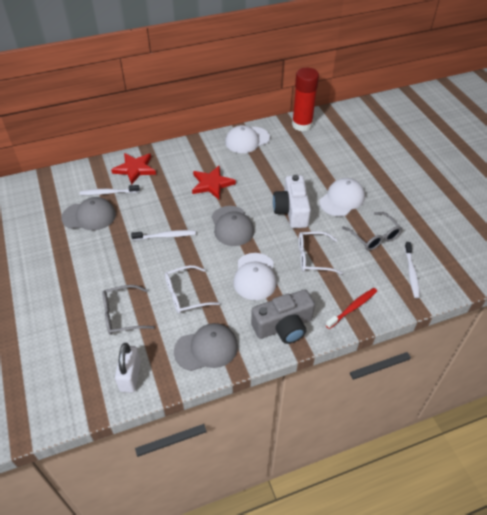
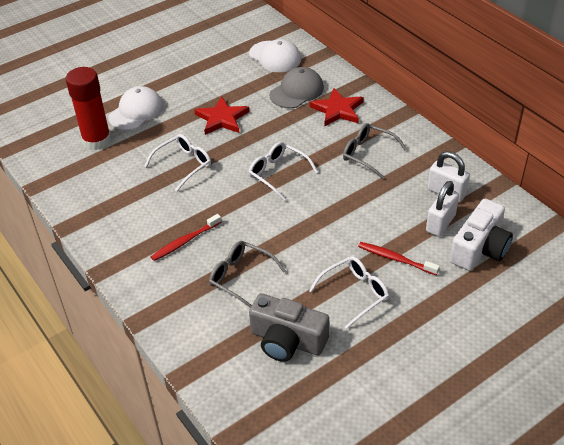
grey cap: [61,197,116,230] [174,323,238,371] [212,206,254,246] = 3 -> [269,67,324,108] = 1
red toothbrush: [326,288,377,329] = 1 -> [151,214,221,261] [358,242,440,275] = 2
white cap: [225,125,270,153] [233,253,277,300] [319,178,365,216] = 3 -> [108,86,163,130] [249,39,301,72] = 2
white glasses: [165,265,220,314] [299,231,343,274] = 2 -> [144,134,211,192] [249,142,318,200] [309,256,389,329] = 3
white padlock: [115,343,141,393] = 1 -> [426,181,459,237] [428,151,470,202] = 2
white toothbrush: [80,185,140,195] [131,230,196,240] [405,242,420,298] = 3 -> none = 0

